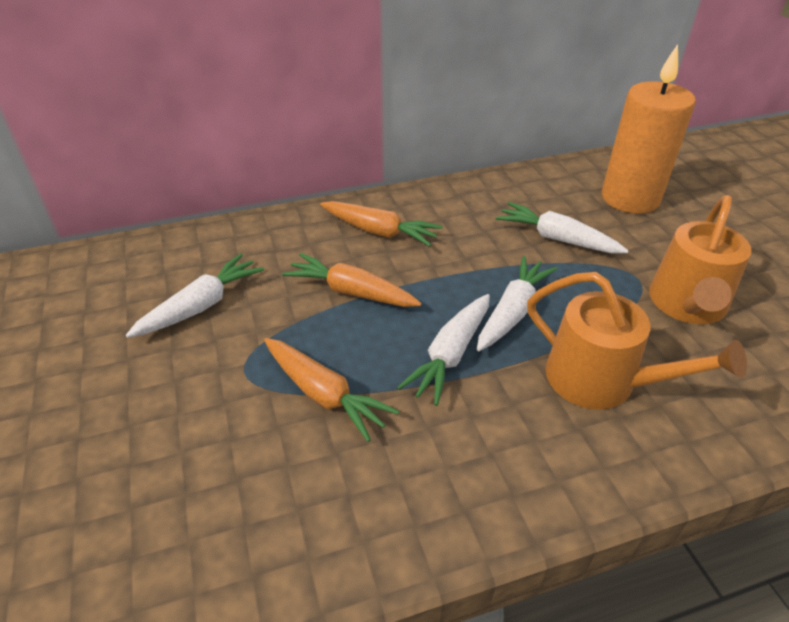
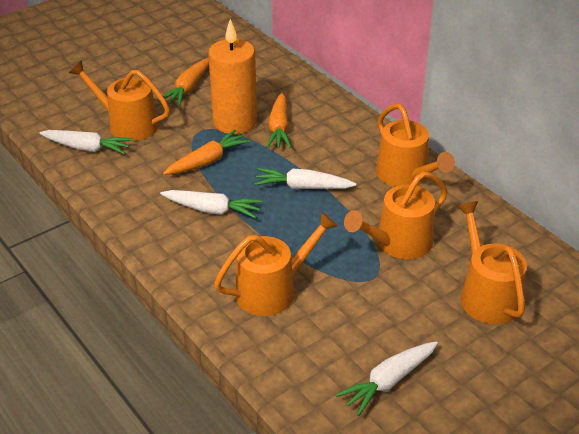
orange watering can: [527,272,747,409] [649,195,752,324] = 2 -> [69,60,170,141] [214,212,338,316] [344,172,448,259] [376,104,455,187] [457,201,527,324] = 5

